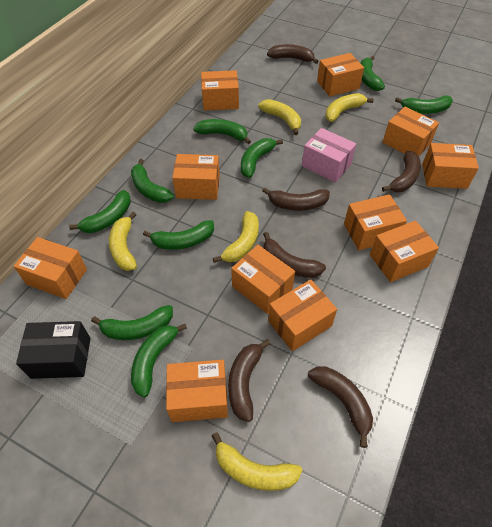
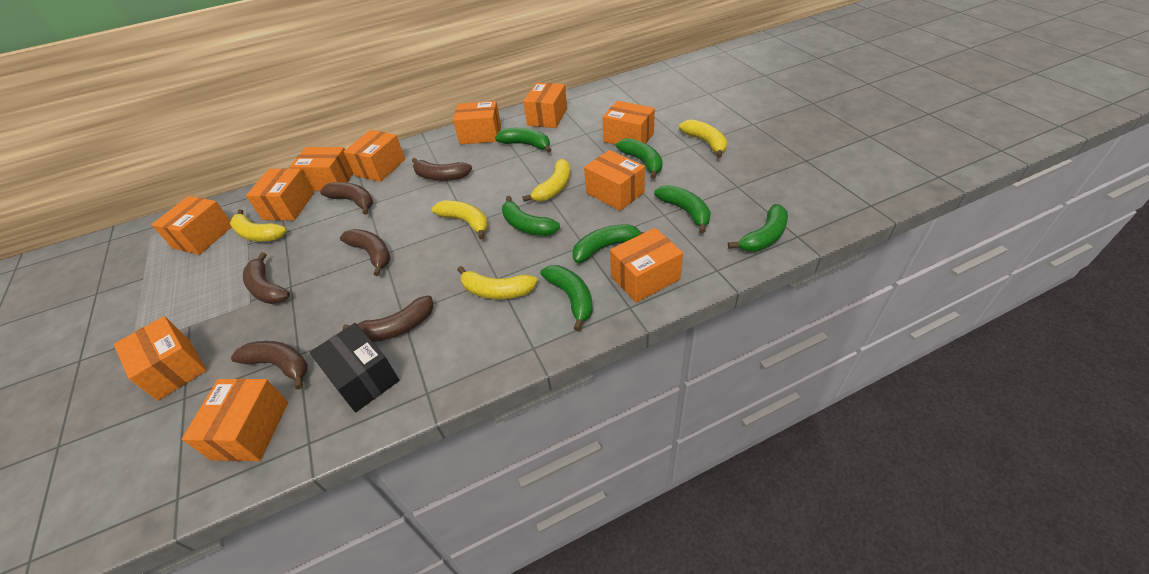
green banana: [69,190,131,233] [91,305,173,340] [131,159,174,203] [131,324,187,398] [143,220,214,250] [194,119,251,144] [241,138,283,178] [360,56,385,91] [395,95,453,114] = 9 -> [495,128,551,153] [502,196,560,236] [540,265,593,331] [572,224,645,263] [616,138,663,179] [654,185,711,234] [728,204,788,252] = 7
pink box: [302,128,356,183] = 1 -> none = 0

